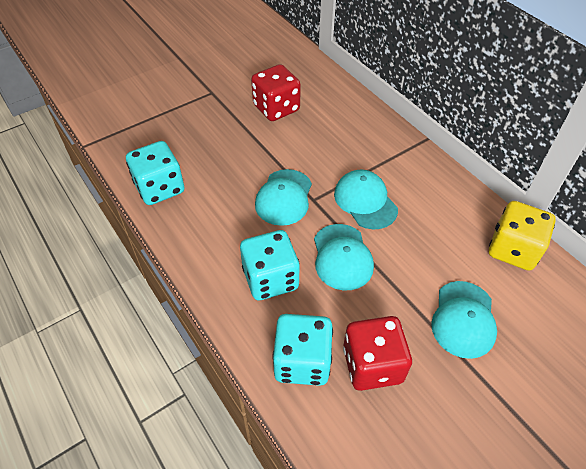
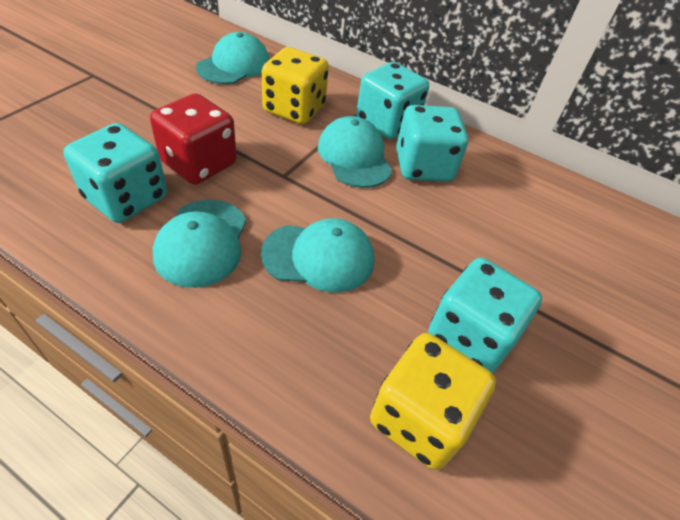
red dice: [251,64,301,121] [343,316,412,391] = 2 -> [150,93,237,185] = 1
turquoise dice: [126,141,184,205] [240,230,300,300] [272,314,333,386] = 3 -> [63,123,167,223] [356,62,429,139] [396,105,468,181] [428,258,542,373] = 4
yellow dice: [489,201,556,271] = 1 -> [262,47,329,124] [370,333,496,470] = 2

